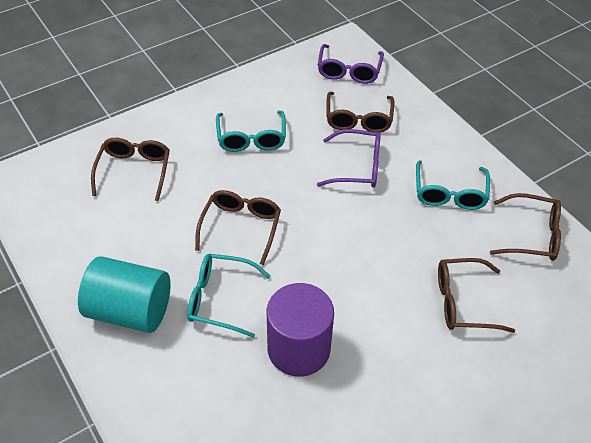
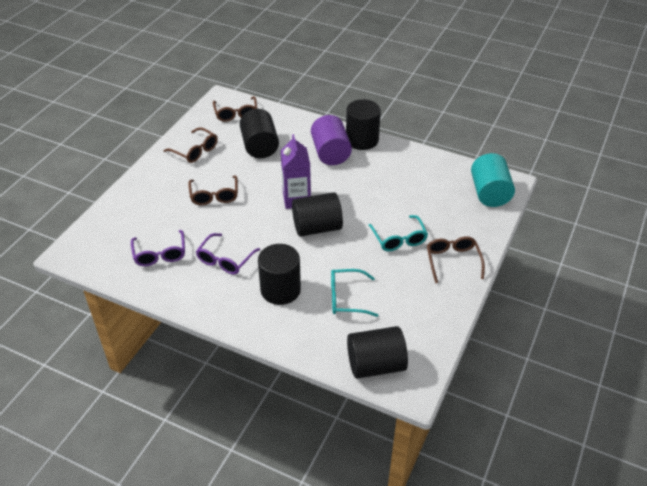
black cylinder: none = 0 -> [240,109,279,158] [258,244,301,305] [292,192,343,237] [346,99,381,150] [347,326,408,379] = 5
brown glasses: [91,138,170,201] [195,190,281,265] [327,92,394,133] [438,258,515,333] [490,193,561,261] = 5 -> [163,127,218,163] [188,175,238,205] [213,96,257,122] [427,236,485,283] = 4
purple carton: none = 0 -> [281,134,311,209] = 1
turquoise glasses: [187,254,271,338] [216,110,286,152] [416,160,490,210] = 3 -> [331,269,379,317] [368,215,428,251] = 2

